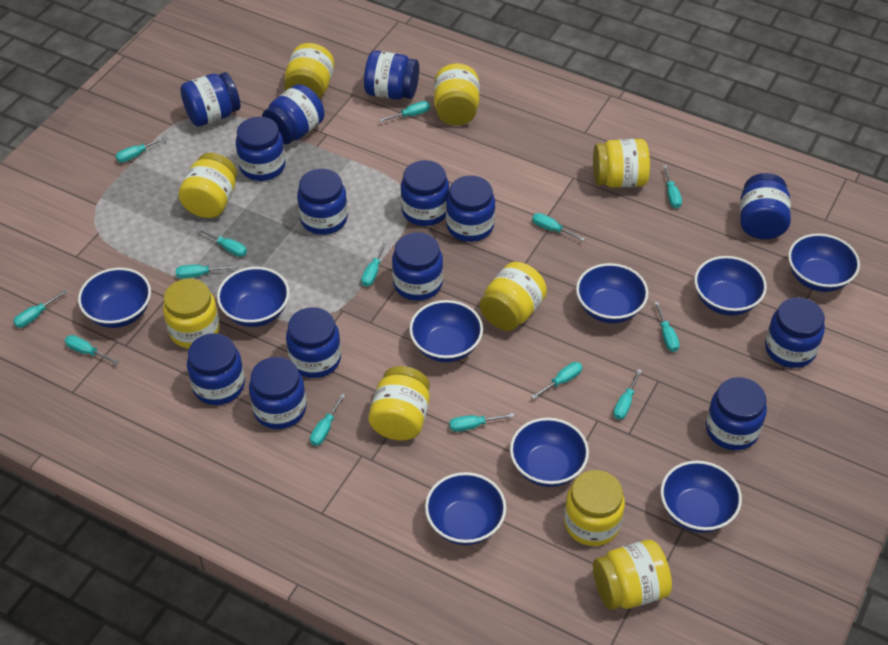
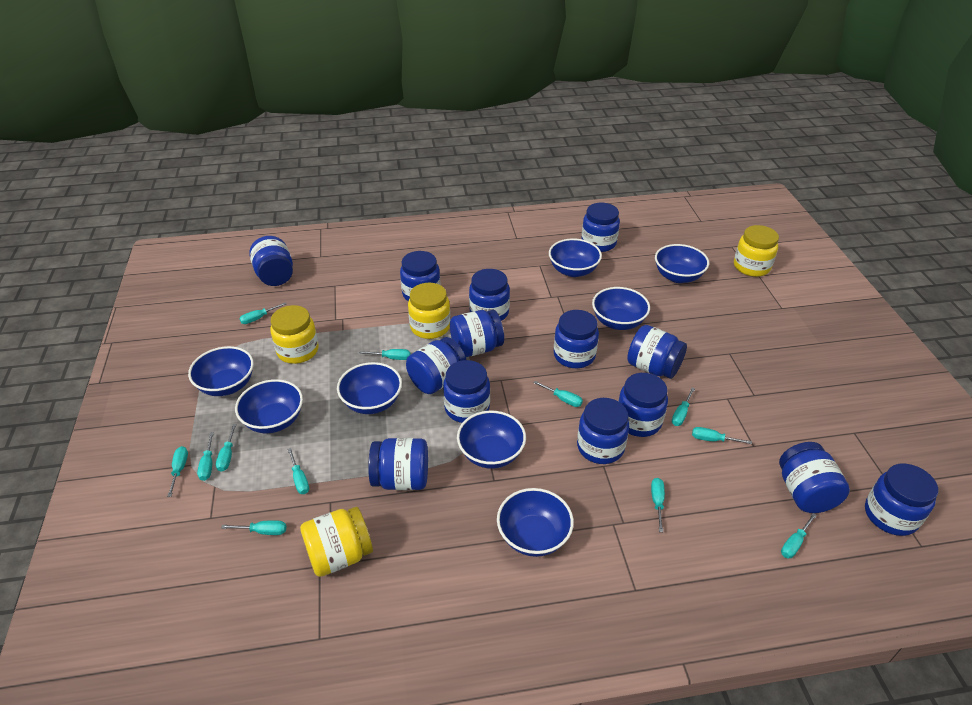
blue bowl: [78,268,151,328] [217,267,290,327] [409,300,483,362] [425,472,506,545] [510,418,589,487] [576,263,648,323] [661,461,742,533] [694,256,767,316] [788,233,860,292] = 9 -> [188,346,254,396] [235,379,303,433] [337,362,402,414] [457,411,526,469] [497,488,574,557] [549,238,602,277] [592,287,650,330] [655,244,709,283] = 8
turquoise screwdriver: [13,290,67,328] [65,335,119,364] [116,136,168,163] [176,265,236,279] [197,228,247,257] [310,394,345,446] [361,241,388,287] [379,101,430,122] [449,413,514,432] [531,362,582,399] [532,213,585,241] [613,369,642,420] [654,302,680,352] [663,165,682,208] = 14 -> [167,446,188,497] [197,432,214,481] [216,424,236,472] [221,520,286,535] [239,302,287,324] [287,448,309,494] [359,349,410,360] [533,381,583,407] [651,478,665,532] [672,388,695,426] [692,427,752,444] [781,513,817,558] = 12
yellow jar: [163,279,220,348] [178,153,237,218] [284,43,334,99] [368,366,430,441] [434,64,479,126] [480,262,547,331] [564,470,625,546] [593,139,650,188] [593,540,672,610] = 9 -> [270,305,319,364] [300,507,373,577] [408,283,451,339] [734,225,779,277] = 4

